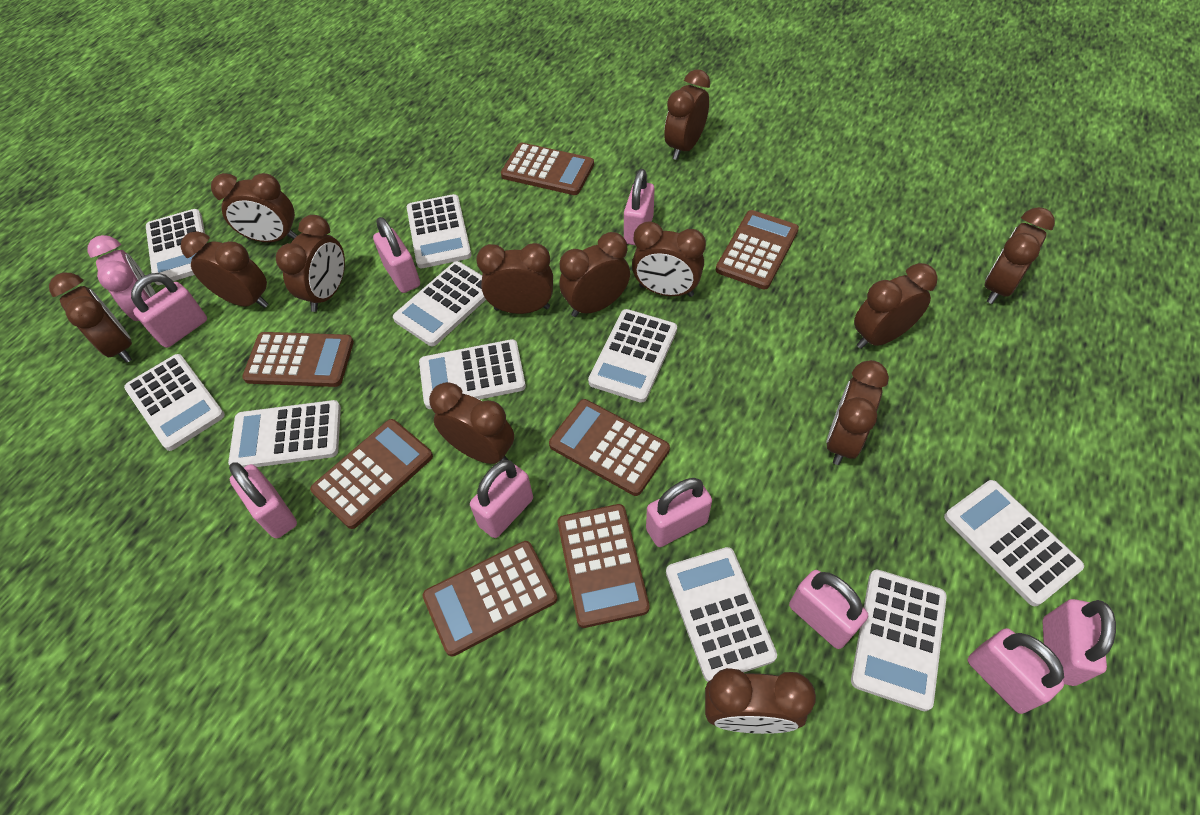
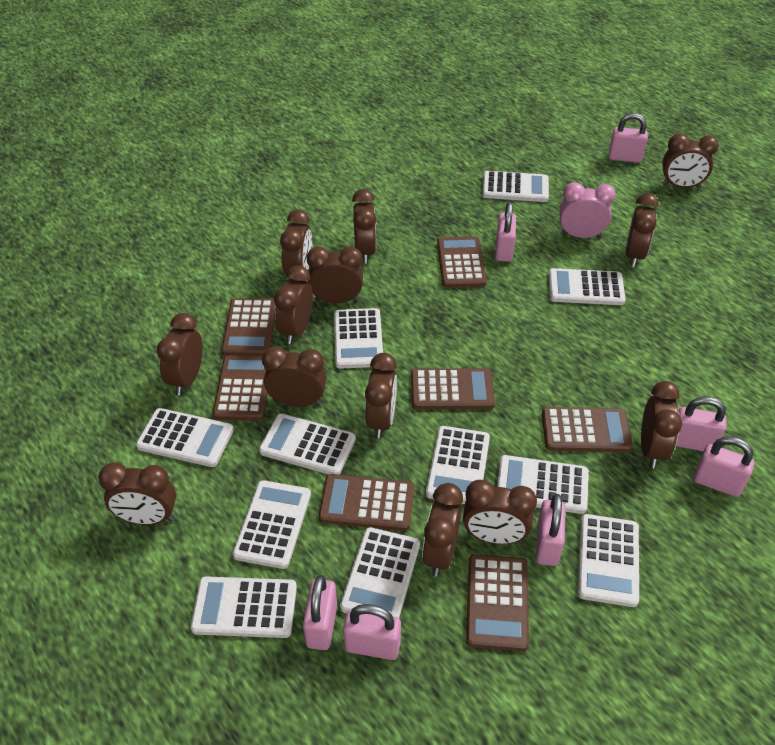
pink padlock: [131,273,207,348] [229,462,297,538] [373,217,420,293] [470,460,533,538] [624,169,654,245] [646,478,712,547] [789,570,868,649] [967,628,1064,714] [1042,599,1116,686] = 9 -> [303,575,337,650] [343,604,401,660] [495,202,516,262] [536,494,566,566] [609,113,648,163] [676,396,727,451] [694,436,754,497] = 7
white calculator: [124,354,225,451] [146,209,205,285] [228,400,341,468] [393,261,486,346] [407,194,472,268] [419,339,526,409] [588,309,677,403] [666,547,777,682] [851,569,947,711] [944,480,1084,606] = 10 -> [136,408,234,467] [190,576,297,638] [232,480,311,569] [259,413,356,475] [334,308,383,369] [340,527,420,618] [426,426,490,504] [482,171,549,202] [497,455,589,514] [549,268,626,305] [578,514,639,607] = 11

